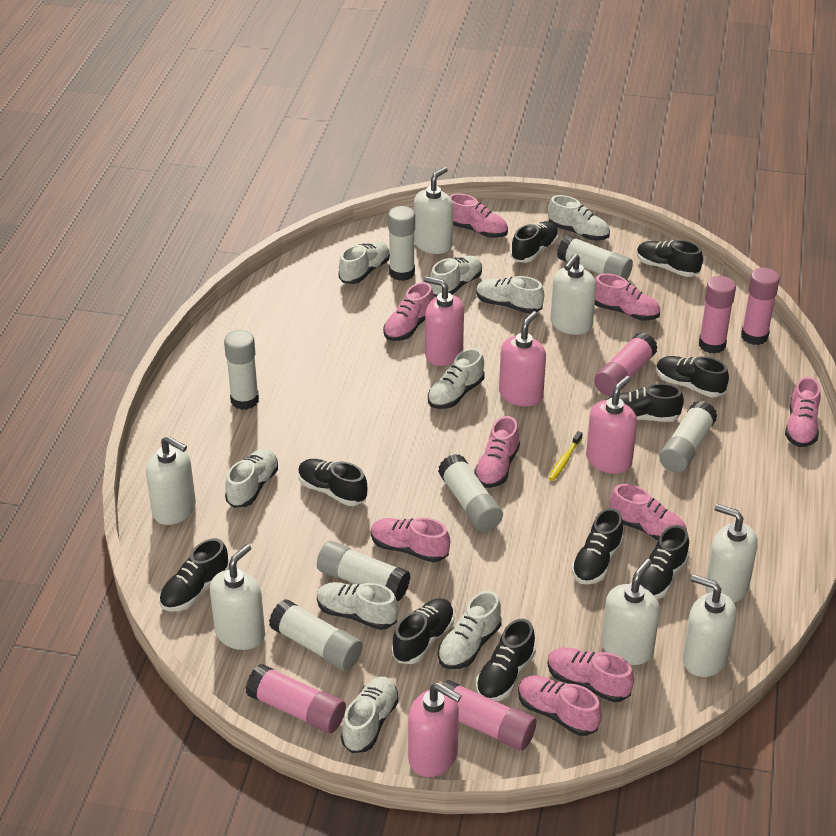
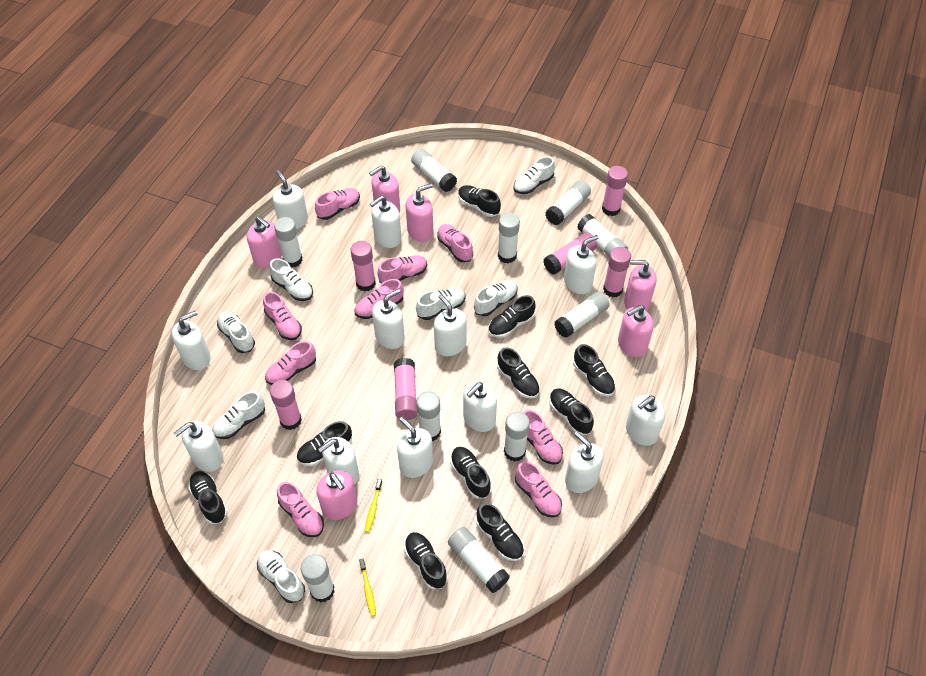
pink glue stick: [246,664,346,733] [443,680,536,751] [594,332,658,396] [699,276,736,354] [741,268,780,345] = 5 -> [270,380,302,430] [351,241,376,291] [394,358,418,420] [543,232,597,274] [602,166,628,216] [603,247,631,297] = 6
pink soap dispenser: [408,682,462,777] [424,276,464,366] [499,311,546,406] [586,376,637,474] = 4 -> [247,216,282,269] [316,470,357,520] [369,165,400,212] [405,183,434,242] [618,305,654,357] [624,260,657,311] = 6
white glue stick: [224,330,259,410] [269,599,363,671] [317,541,411,601] [388,206,415,281] [438,454,503,531] [557,235,633,280] [659,401,718,473] = 7 -> [274,217,303,268] [301,554,335,603] [411,149,457,192] [416,391,441,441] [448,527,510,593] [498,213,520,264] [504,412,530,462] [545,180,591,225] [554,291,610,338] [577,214,628,256] = 10
white shoe: [225,449,278,508] [317,582,399,630] [339,241,390,284] [341,677,398,753] [428,348,485,409] [430,255,482,297] [438,591,502,669] [476,276,544,314] [548,195,610,241] = 9 -> [212,391,265,439] [217,311,255,353] [257,550,305,603] [269,258,313,301] [416,288,466,320] [474,280,518,316] [513,156,555,194] = 7
white soap dispenser: [146,436,196,525] [210,544,265,650] [414,167,453,254] [551,254,596,335] [601,559,660,665] [682,574,736,677] [705,504,758,603] = 7 -> [172,311,210,370] [174,421,223,472] [273,170,308,229] [318,437,359,485] [370,196,401,248] [372,289,405,349] [397,417,433,478] [434,294,467,356] [463,382,497,432] [564,235,599,294] [565,432,604,493] [626,395,665,446] = 12
yellow toothbrush: [548,431,583,481] = 1 -> [359,559,376,616] [365,479,382,532] = 2

